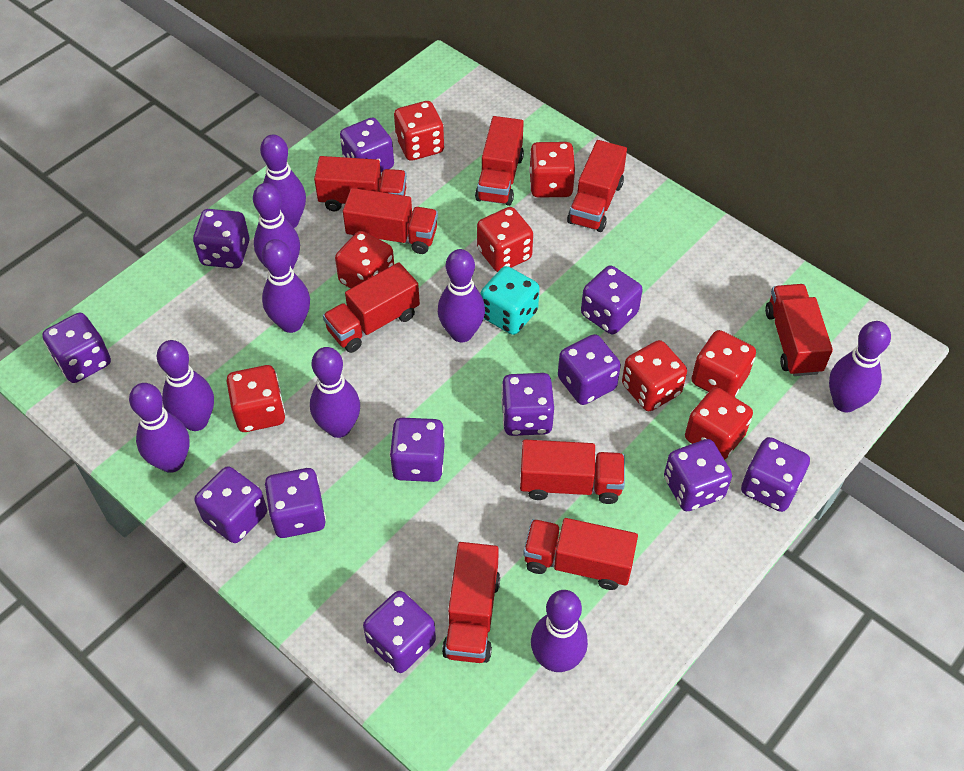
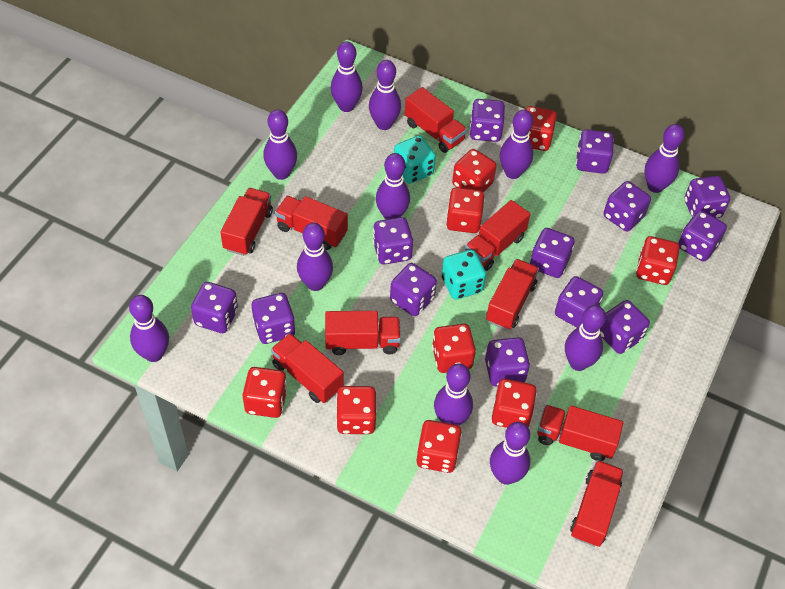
purple bowling pin: [129,383,189,473] [157,340,214,431] [253,183,300,269] [260,135,306,228] [262,239,310,333] [310,347,360,438] [438,249,485,342] [531,590,588,672] [829,321,891,412] = 9 -> [129,295,169,362] [263,109,297,180] [297,223,333,291] [331,41,363,112] [369,60,401,130] [376,153,410,220] [434,363,473,426] [490,422,530,485] [500,110,533,179] [565,305,606,371] [644,124,685,193] = 11
purple dice: [42,313,111,383] [193,209,250,269] [195,466,267,543] [265,468,326,538] [340,118,394,172] [363,591,436,673] [390,418,444,482] [501,373,554,436] [558,334,621,405] [581,265,643,334] [664,439,732,511] [741,437,810,512] = 12 -> [191,282,238,333] [252,293,295,344] [373,217,413,265] [390,263,437,316] [469,99,505,142] [485,337,530,387] [530,228,575,278] [555,276,603,328] [576,129,614,174] [600,300,650,354] [604,181,651,231] [678,210,727,262] [684,176,730,218] = 13
red dice: [227,365,285,432] [335,231,394,288] [394,101,444,161] [477,207,533,272] [529,142,575,198] [622,340,687,411] [685,387,753,460] [691,330,756,397] = 8 -> [243,367,287,418] [336,386,377,434] [417,420,462,473] [432,324,476,373] [446,187,485,233] [452,149,496,192] [492,379,537,428] [526,106,557,151] [636,236,680,285] = 9
turquoise dice: [480,266,540,335] = 1 -> [394,136,436,184] [442,250,486,299] = 2

